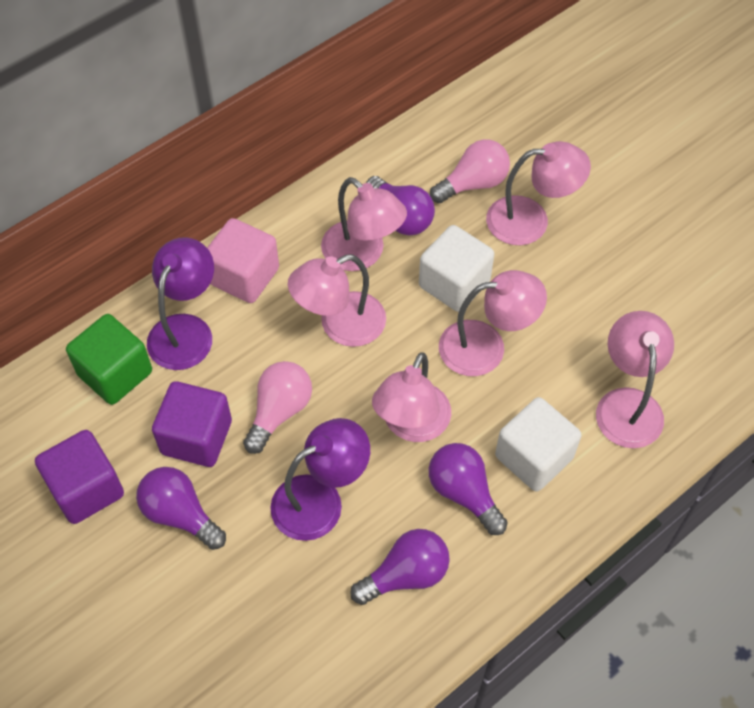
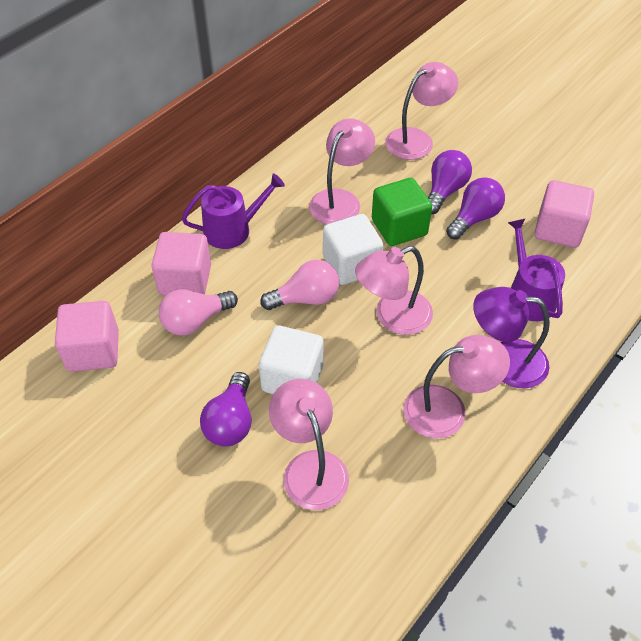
pink cube: [207,218,279,303] = 1 -> [55,301,119,372] [152,232,211,296] [535,180,594,248] = 3
pink lamp: [288,254,386,347] [321,177,407,271] [372,353,451,442] [439,270,547,376] [486,141,591,245] [596,311,674,448] = 6 -> [269,379,349,510] [309,118,375,224] [355,246,433,335] [385,62,458,160] [403,335,510,439] = 5
purple cube: [35,430,124,524] [152,381,232,467] = 2 -> none = 0
purple lamp: [147,237,214,370] [270,418,370,541] = 2 -> [473,287,550,389] = 1
purple light bulb: [136,467,226,550] [350,529,450,605] [366,176,435,235] [429,443,508,535] = 4 -> [200,372,251,447] [428,150,472,214] [446,177,505,240] = 3
purple watering can: none = 0 -> [181,173,285,249] [508,218,565,321] = 2

